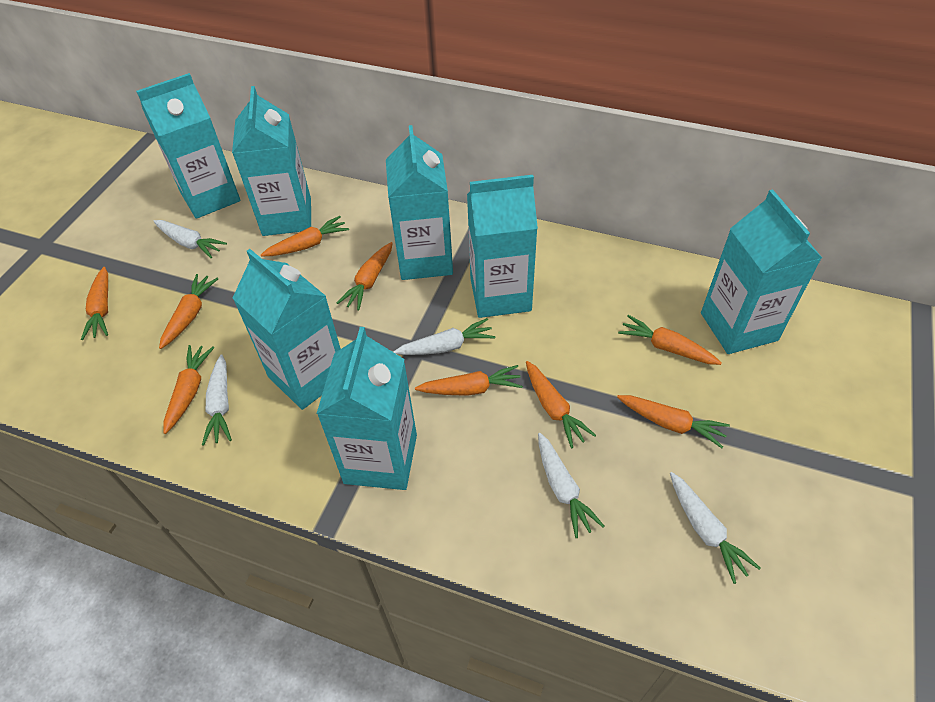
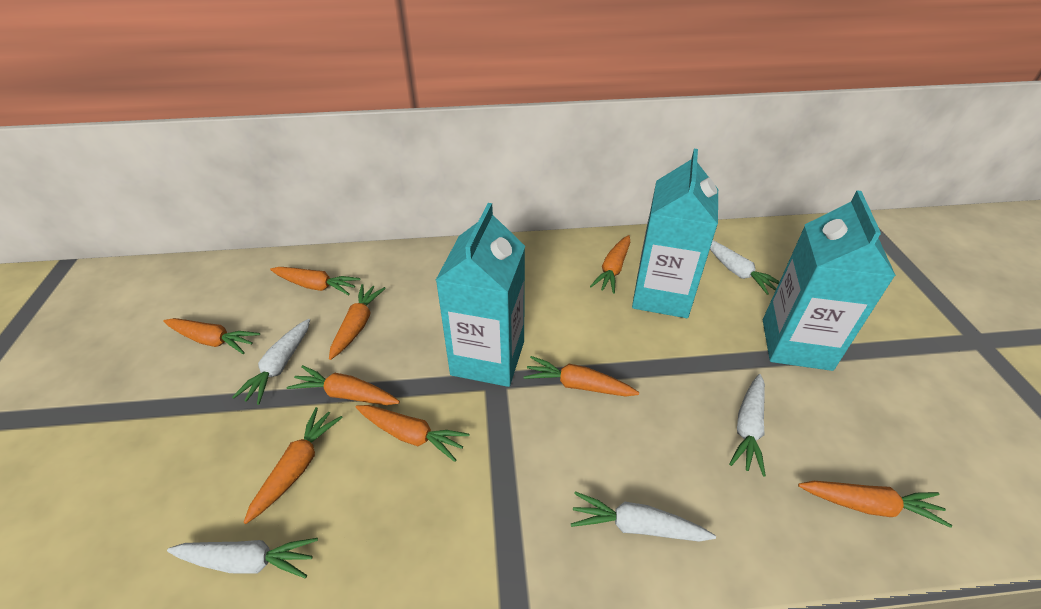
turquoise carton: [136,73,241,219] [232,86,311,236] [233,249,341,410] [317,327,417,490] [386,125,453,280] [467,175,538,318] [701,189,822,354] = 7 -> [436,203,525,387] [632,149,718,318] [763,190,896,371] = 3

